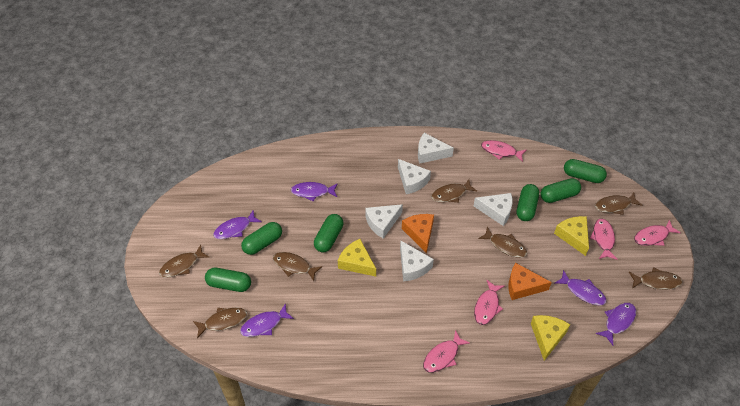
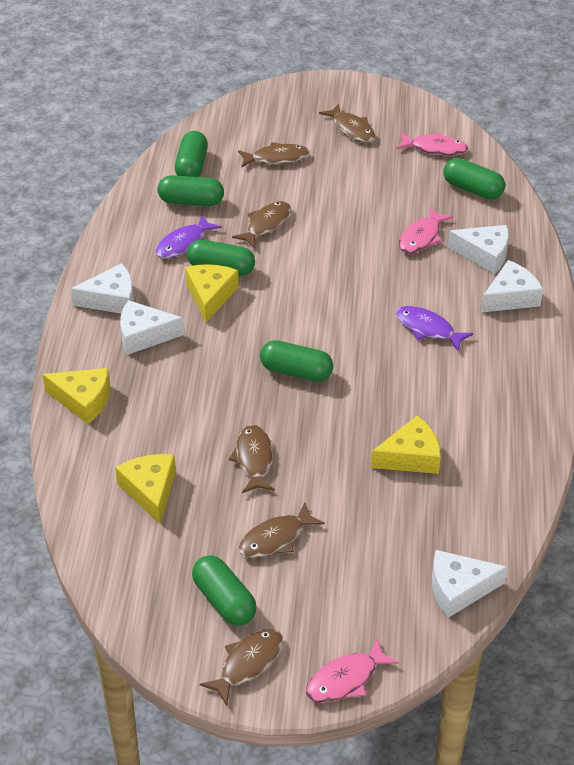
brown fish: [159,245,209,278] [193,308,247,338] [273,252,322,281] [431,179,477,202] [478,227,527,258] [595,193,642,215] [629,267,683,290] = 7 -> [200,629,283,706] [229,425,275,493] [232,201,291,248] [238,142,310,168] [238,503,325,558] [319,104,375,142] = 6
orange cheese: [402,214,434,253] [508,263,552,300] = 2 -> none = 0
pink fish: [423,330,470,373] [474,279,505,325] [481,140,526,162] [590,218,618,260] [634,220,681,246] = 5 -> [306,638,399,702] [396,132,468,156] [399,207,453,253] = 3
purple fish: [213,210,262,239] [240,303,294,337] [291,182,338,202] [555,270,607,305] [596,303,636,345] = 5 -> [156,215,221,258] [396,306,473,351] = 2
yellow cheese: [338,239,376,277] [531,315,570,361] [554,216,589,256] = 3 -> [42,368,110,424] [115,454,176,524] [185,264,239,322] [371,415,441,474] = 4

